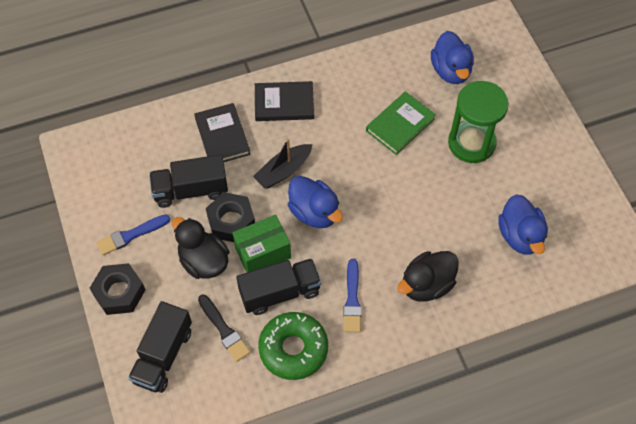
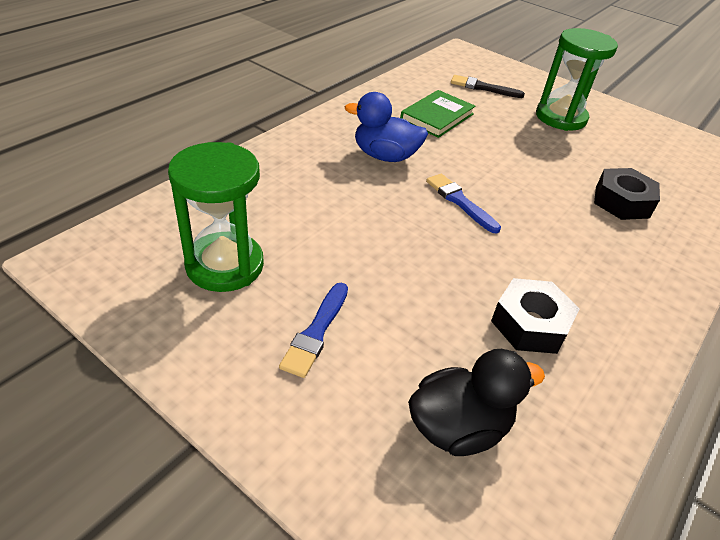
black boat: [253,138,312,189] = 1 -> none = 0
black book: [194,103,251,162] [255,81,314,121] = 2 -> none = 0
black duck: [172,217,229,279] [397,251,459,302] = 2 -> [408,349,545,456] = 1
black truck: [128,301,192,393] [149,155,228,208] [236,258,321,315] = 3 -> none = 0
blue duck: [288,176,343,228] [431,31,474,84] [498,194,548,255] = 3 -> [345,92,428,162] = 1
green box: [232,215,291,272] = 1 -> none = 0
green donut: [258,312,328,380] = 1 -> none = 0
green hourglass: [448,81,509,163] = 1 -> [168,142,264,292] [536,28,618,131] = 2

